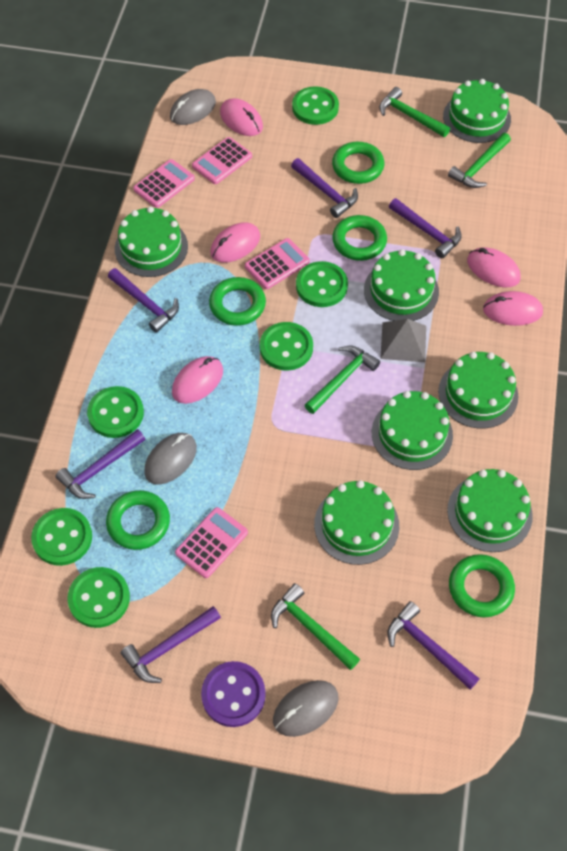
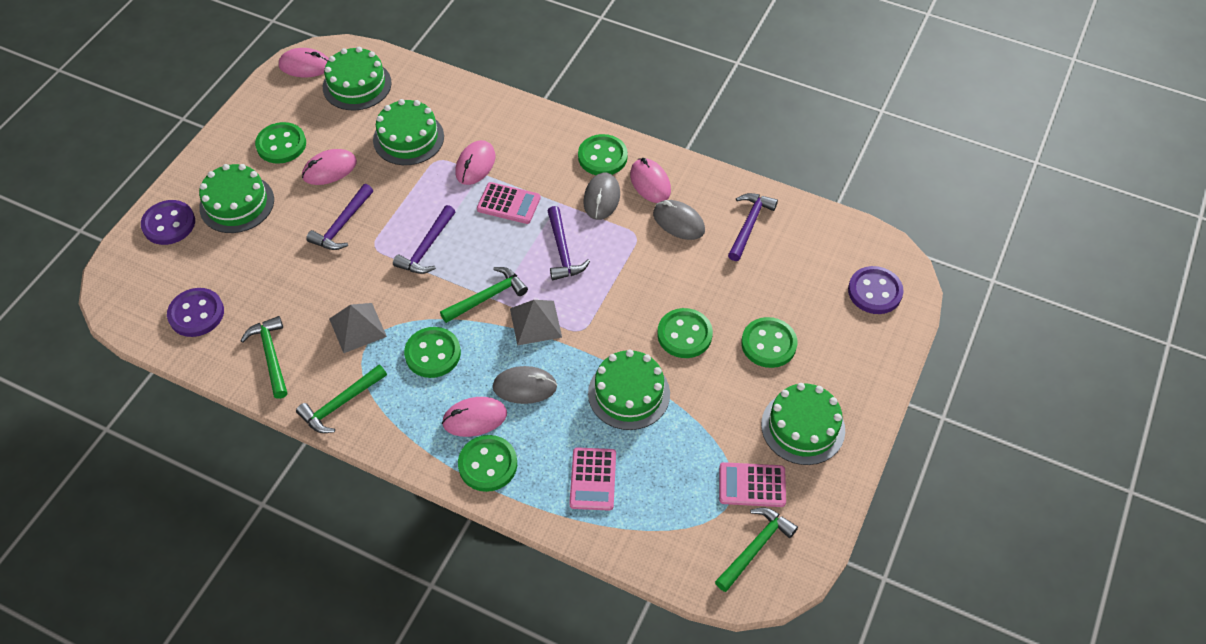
green cake: [115,206,188,277] [314,480,399,565] [364,249,439,321] [372,391,453,470] [438,352,518,429] [443,79,511,143] [447,469,533,552] = 7 -> [199,164,274,233] [323,47,391,110] [373,99,444,165] [588,349,670,430] [761,383,845,465] = 5
green ring: [106,490,170,550] [209,277,266,326] [332,142,384,184] [332,215,387,261] [449,554,515,617] = 5 -> none = 0
grey pyramid: [380,319,426,362] = 1 -> [329,303,387,353] [510,300,562,346] = 2
pink calculator: [133,159,195,208] [175,507,248,578] [192,137,252,184] [245,238,310,289] = 4 -> [477,182,540,224] [569,447,616,511] [719,462,786,507] = 3
purple button: [201,661,266,727] = 1 -> [141,200,195,245] [167,288,224,337] [848,266,904,314] = 3
purple hammer: [56,429,145,499] [108,268,179,333] [121,606,221,683] [291,158,358,218] [388,601,480,690] [389,198,462,258] = 6 -> [306,184,373,250] [393,205,456,274] [548,206,590,280] [728,193,778,261] = 4

